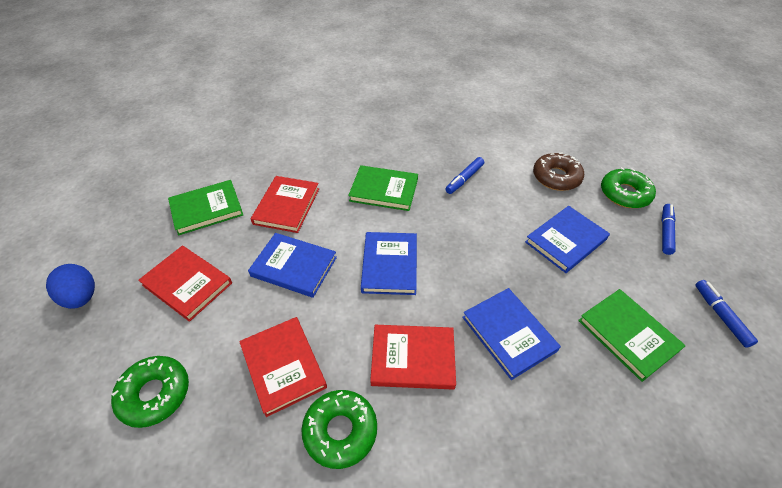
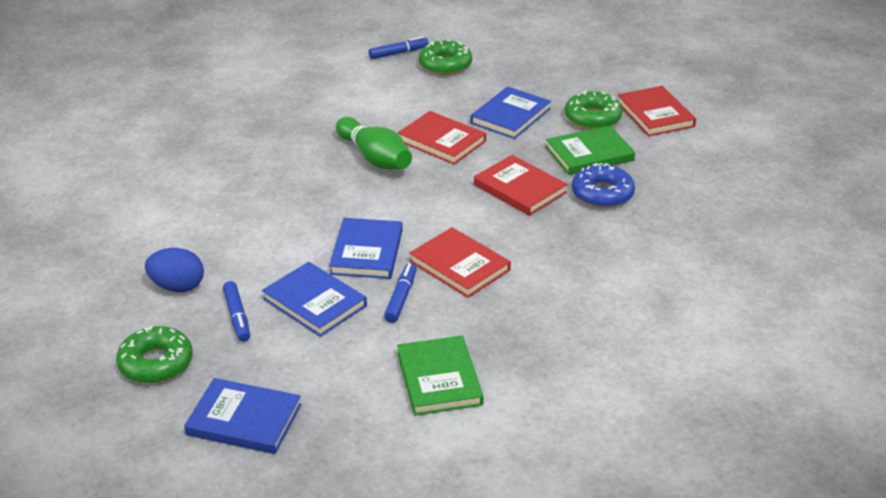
blue donut: none = 0 -> [572,163,635,208] = 1
brown donut: [533,152,584,191] = 1 -> none = 0
green book: [168,180,243,236] [348,165,418,211] [578,289,686,382] = 3 -> [397,336,484,416] [546,125,635,175] = 2
green bowling pin: none = 0 -> [336,117,412,169] = 1

